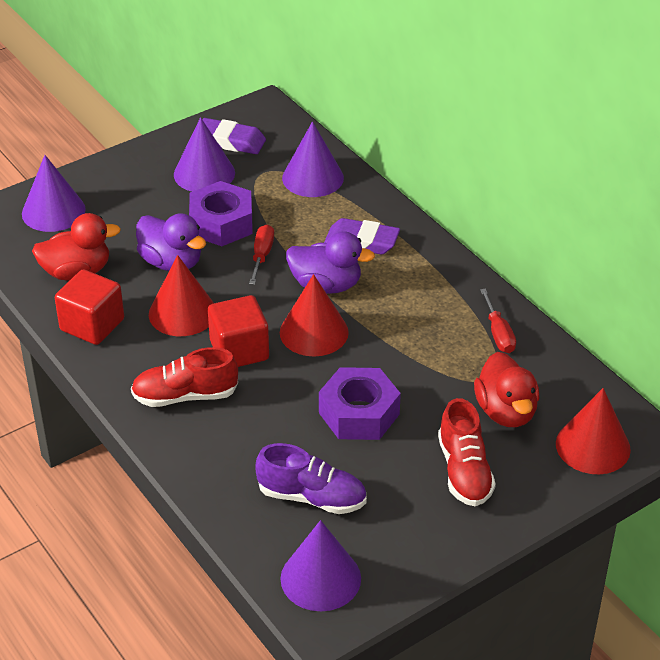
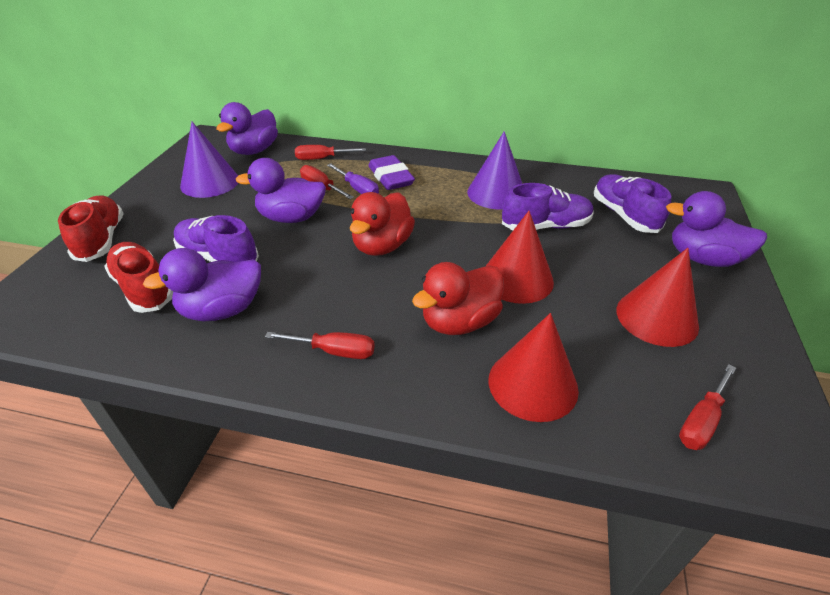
purple cone: [22,155,86,232] [174,117,235,192] [280,520,361,611] [282,121,344,197] = 4 -> [180,122,238,198] [467,131,522,209] = 2
purple duck: [136,213,206,271] [286,231,375,294] = 2 -> [143,248,261,322] [216,102,278,155] [236,158,326,223] [666,191,767,267] = 4
purple eraser: [202,118,266,154] [324,218,400,254] = 2 -> [368,155,415,190] = 1
purple nut: [189,181,253,246] [319,367,401,440] = 2 -> none = 0
purple screwdriver: none = 0 -> [327,163,379,194] = 1
purple shoe: [255,443,367,514] = 1 -> [173,215,259,262] [502,183,594,230] [594,174,671,233] = 3
red cube: [55,269,124,345] [208,295,269,367] = 2 -> none = 0
red screwdriver: [249,225,274,285] [480,289,516,353] = 2 -> [265,332,375,359] [295,145,366,160] [300,165,354,199] [679,364,736,450] = 4

